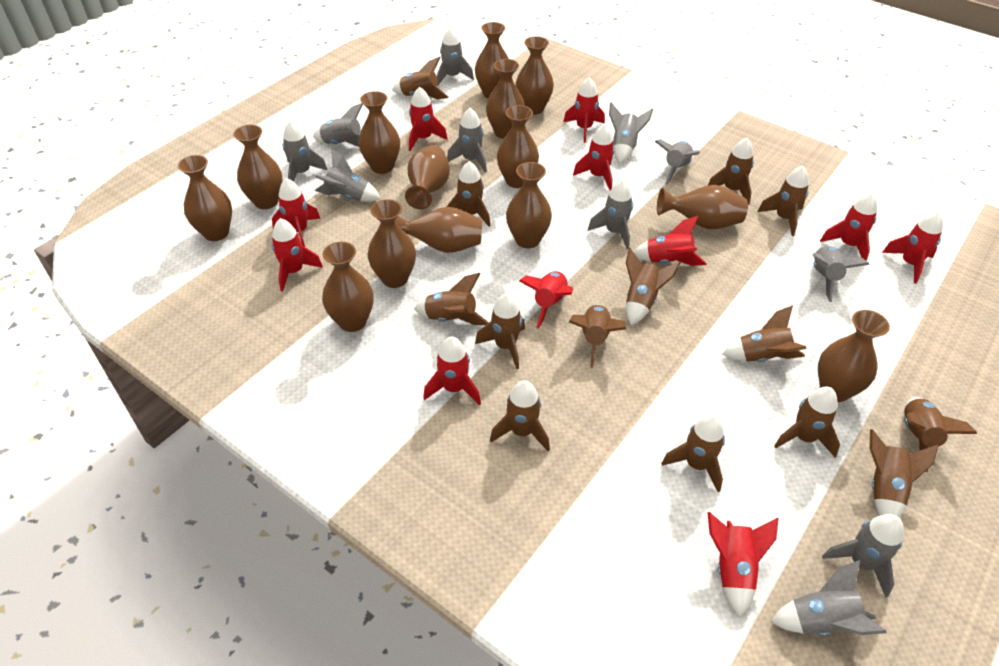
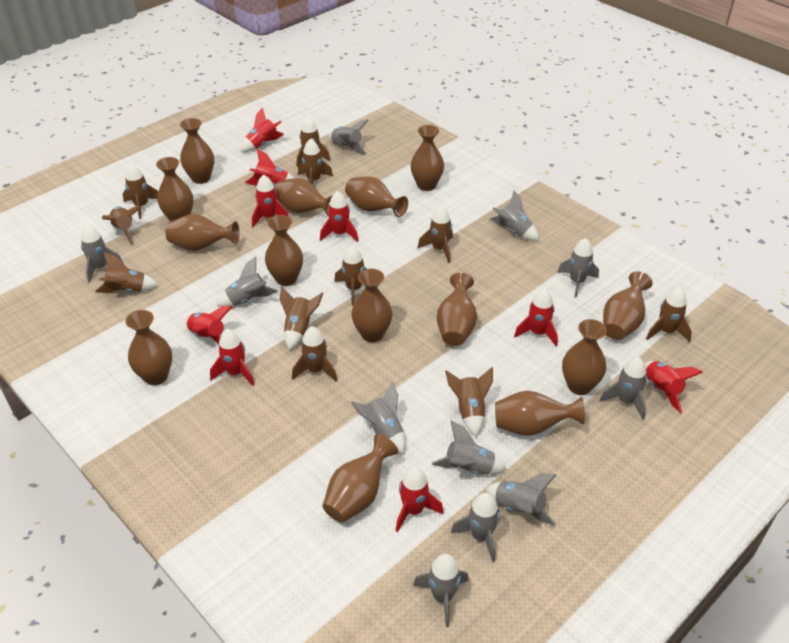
brown rocket: [392,57,449,99] [414,273,489,325] [446,161,491,227] [475,294,525,369] [490,380,550,451] [569,305,626,368] [626,248,680,325] [662,414,725,492] [708,138,754,205] [722,305,806,362] [758,166,809,236] [774,387,840,458] [870,429,939,518] [904,397,977,472] = 14 -> [95,252,158,293] [102,206,141,244] [123,164,158,219] [280,287,323,350] [292,326,337,382] [296,117,331,167] [298,138,333,185] [334,245,367,305] [418,206,453,263] [445,367,493,437] [646,288,692,343] = 11
red rocket: [271,218,323,292] [272,178,320,247] [409,87,448,151] [423,336,481,405] [519,271,573,329] [563,77,605,143] [573,124,615,190] [634,216,707,266] [707,512,779,617] [820,192,877,261] [882,211,943,284] = 11 -> [185,306,232,344] [210,329,255,386] [241,107,284,152] [245,149,294,187] [252,175,288,227] [320,191,358,242] [396,467,443,532] [514,289,558,346] [645,361,703,414] = 9

